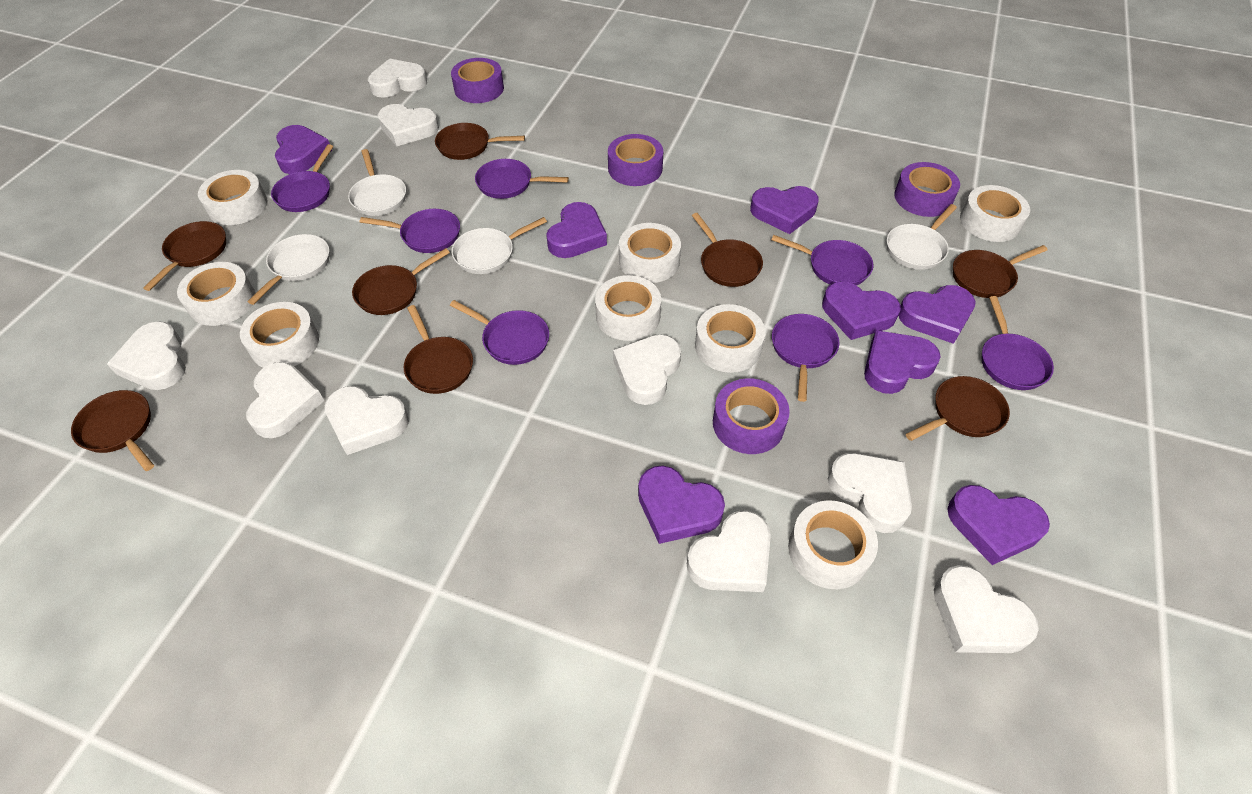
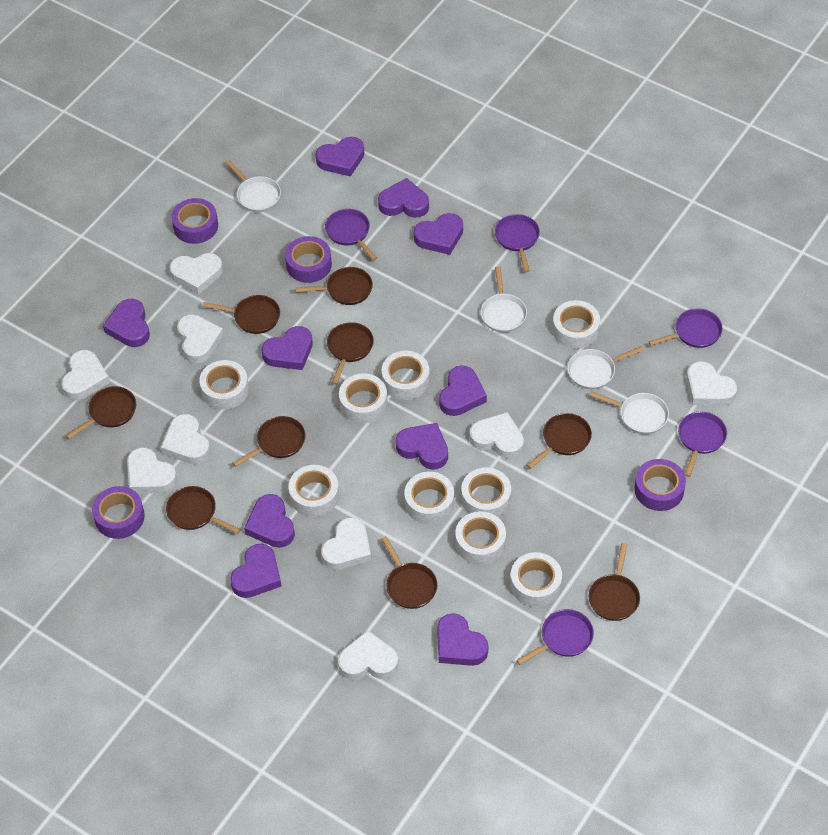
brown pan: [71,390,154,471] [143,221,226,291] [352,248,450,315] [404,305,473,394] [435,123,525,160] [692,213,763,287] [906,376,1010,441] [953,245,1048,298] = 8 -> [66,386,136,439] [166,486,241,534] [203,295,280,334] [232,416,306,467] [295,267,373,305] [327,322,374,385] [381,536,438,609] [527,413,592,469] [589,543,640,621] = 9
purple heart: [275,125,332,174] [546,202,607,258] [638,465,725,544] [750,186,819,234] [822,281,901,340] [864,330,941,394] [898,285,976,344] [947,485,1050,565] = 8 -> [103,299,150,347] [230,544,281,598] [244,494,295,548] [261,326,313,370] [315,137,364,177] [378,178,429,218] [396,423,448,470] [413,213,463,255] [437,613,488,666] [439,365,487,416] = 10
purple pan: [271,144,333,212] [360,209,460,253] [450,300,549,365] [475,159,569,199] [771,235,873,285] [772,314,839,402] [982,296,1054,390] = 7 -> [325,209,377,261] [495,214,540,272] [516,609,594,665] [648,308,723,348] [678,412,727,477] = 5
white tape: [177,262,255,326] [198,170,268,225] [240,302,319,368] [595,275,661,341] [619,223,681,283] [695,304,765,373] [788,500,878,589] [960,185,1030,242] = 8 -> [199,360,249,409] [289,465,339,517] [339,373,388,423] [382,351,430,400] [404,472,454,524] [455,511,506,565] [461,468,511,517] [510,552,562,607] [552,300,600,349] = 9

